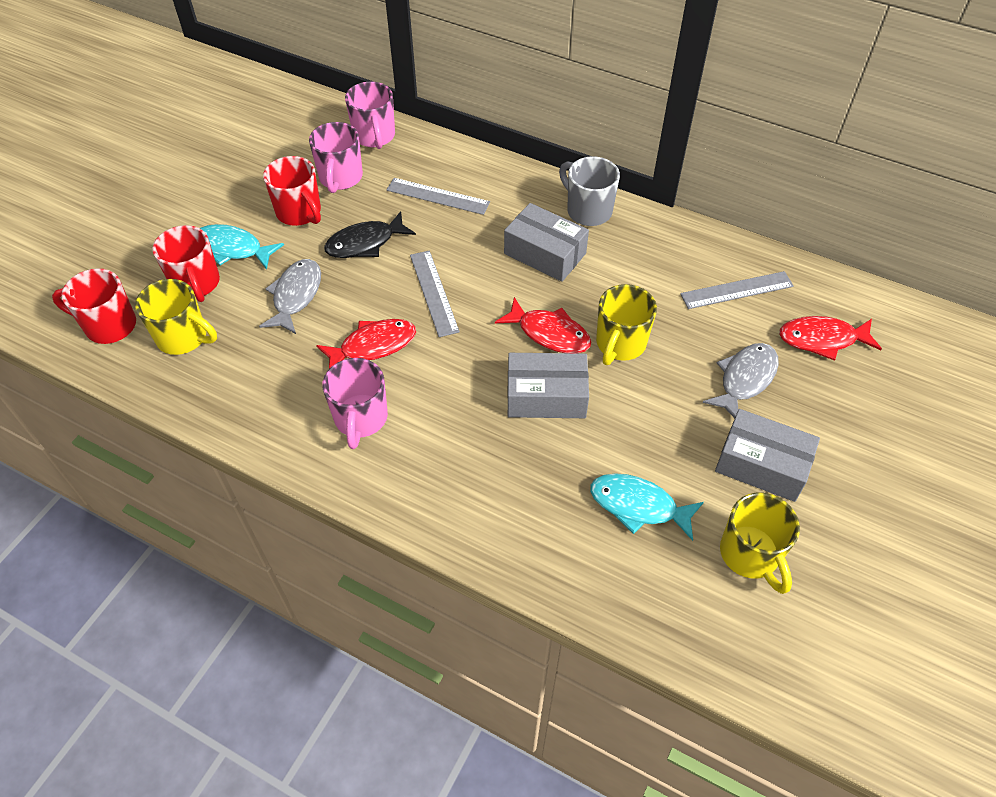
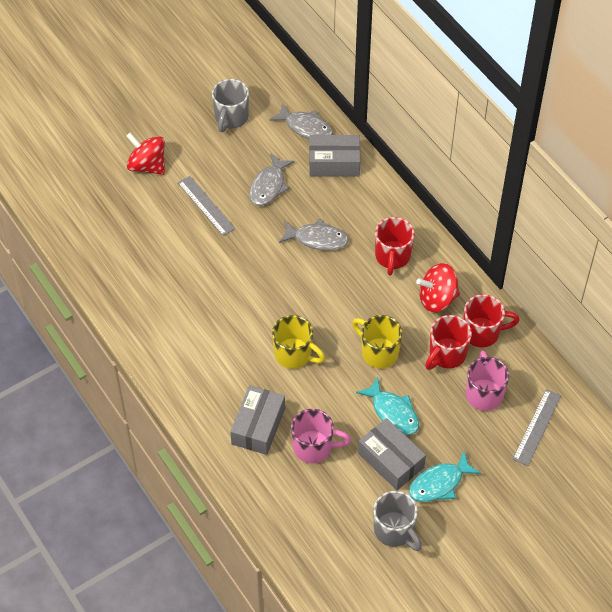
black fish: [324,211,416,258] = 1 -> none = 0
grey fish: [259,259,321,334] [703,343,779,418] = 2 -> [249,153,295,206] [269,103,333,139] [279,219,349,251] = 3
grey mug: [559,156,620,226] = 1 -> [212,79,249,132] [373,491,422,551] = 2
grey ruler: [386,178,490,215] [410,251,460,337] [680,271,794,309] = 3 -> [178,176,235,236] [513,389,561,466] = 2
pink mug: [309,122,363,193] [322,358,388,449] [345,82,395,149] = 3 -> [291,409,351,463] [466,350,509,411] = 2
red fish: [316,319,416,369] [495,297,591,353] [779,316,882,361] = 3 -> none = 0
red spinning top: none = 0 -> [126,133,165,175] [416,263,460,312] = 2
yellow mug: [135,279,217,355] [596,284,657,365] [720,493,800,594] = 3 -> [272,315,325,369] [352,315,402,368] = 2

